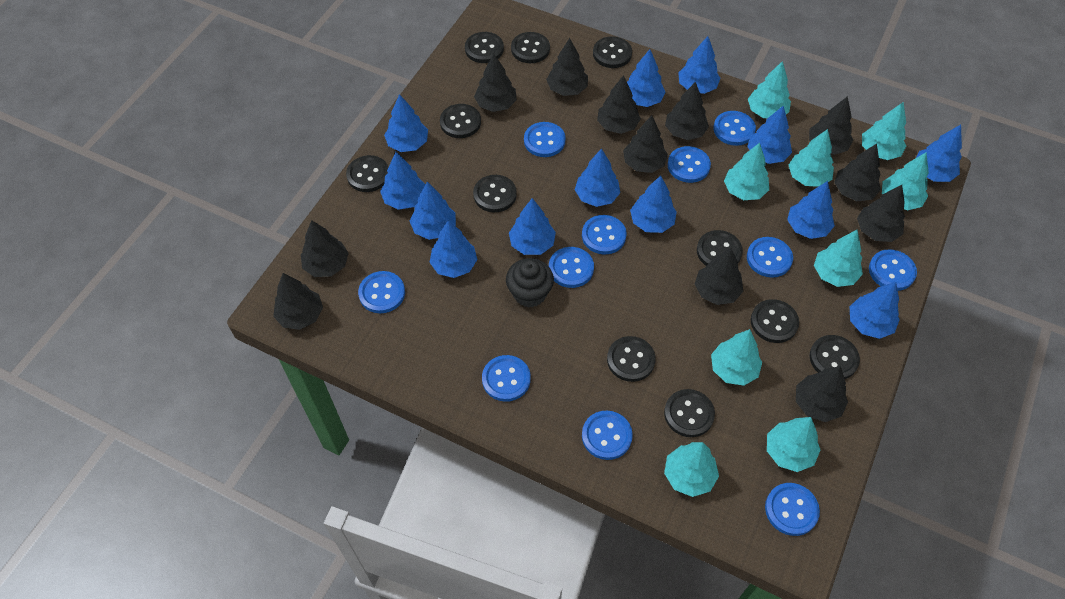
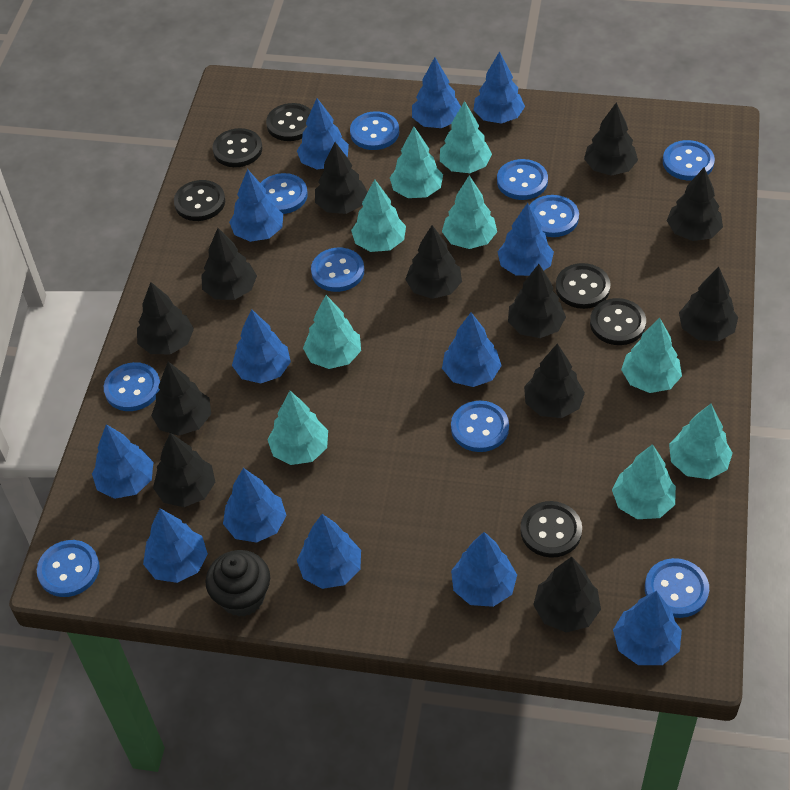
black button: [346,155,388,192] [440,104,481,138] [465,32,504,63] [473,175,517,212] [511,32,550,63] [593,36,632,68] [607,336,656,382] [664,389,715,437] [697,230,743,266] [751,299,799,343] [810,335,860,379] = 11 -> [174,180,225,221] [212,128,262,167] [266,103,311,141] [520,501,582,558] [556,263,611,309] [590,298,646,345] = 6
blue button: [358,271,405,313] [482,355,531,402] [524,122,566,157] [549,247,594,288] [582,215,627,255] [582,411,633,460] [668,146,711,183] [713,111,756,146] [747,237,793,278] [765,483,820,536] [869,249,917,291] = 11 -> [37,540,100,597] [104,362,160,411] [261,173,308,214] [311,248,364,292] [350,111,399,150] [451,401,509,452] [497,159,548,200] [529,195,579,237] [645,558,709,618] [663,140,715,181] = 10

